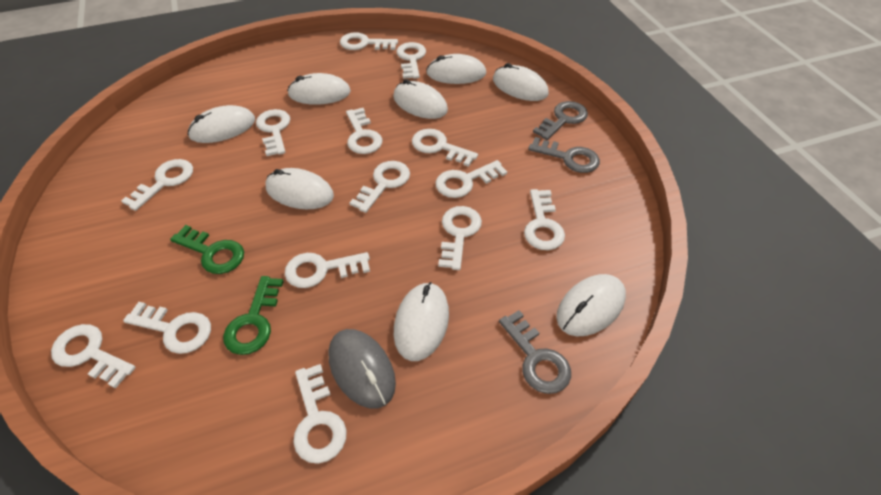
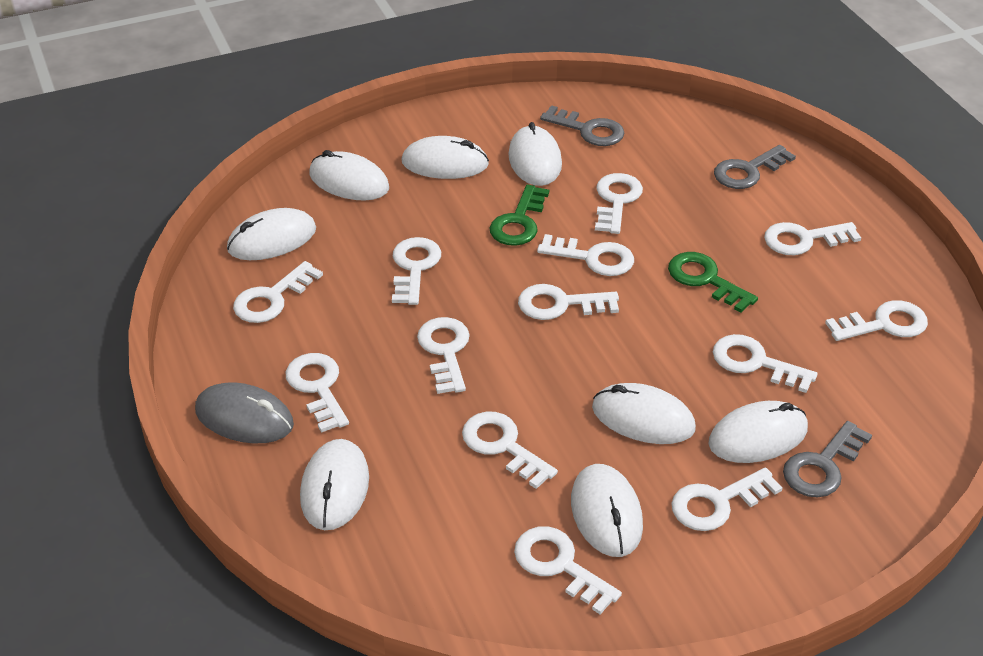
white key: [51,324,136,388] [121,159,193,211] [123,302,211,354] [256,109,290,156] [285,252,370,288] [293,364,347,464] [340,32,398,50] [346,108,382,154] [350,161,410,213] [396,42,426,79] [412,129,478,167] [436,160,507,198] [438,206,482,270] [524,189,565,250] = 14 -> [233,261,323,323] [286,353,349,433] [392,237,441,305] [417,317,470,394] [462,412,558,489] [514,526,622,615] [518,284,619,320] [537,234,634,276] [595,173,643,234] [671,467,783,531] [713,334,818,393] [764,222,861,255] [825,300,928,341] = 13

